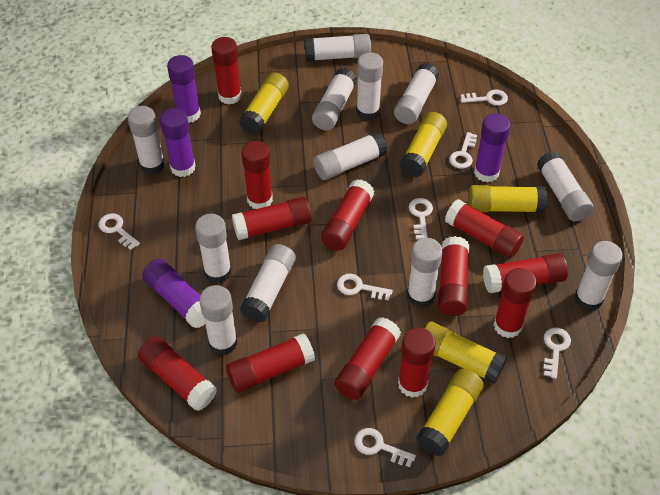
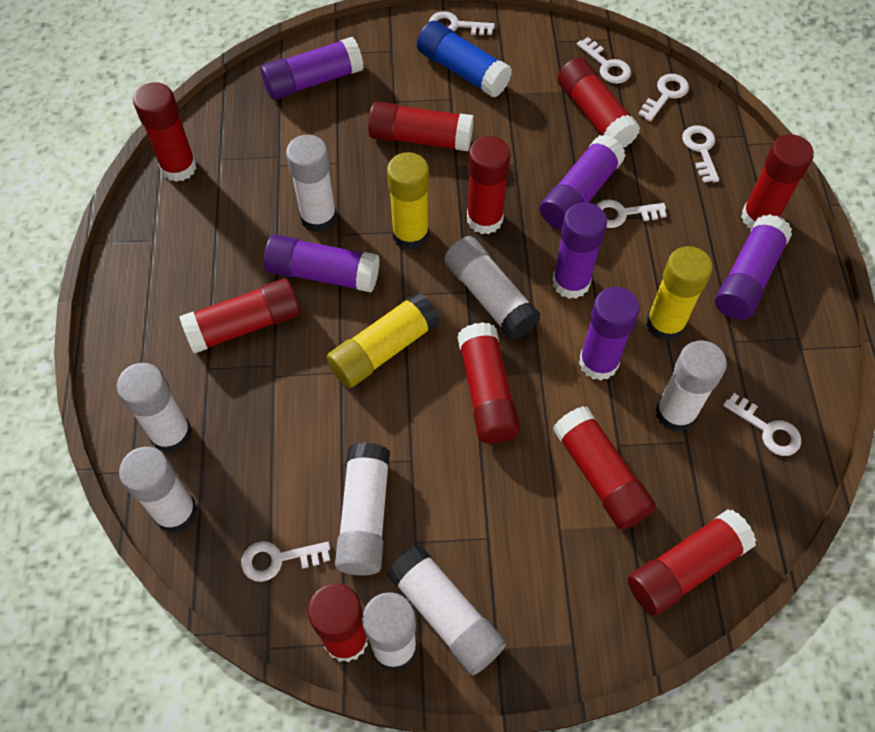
blue glue stick: none = 0 -> [417,21,512,97] = 1
purple glue stick: [142,259,205,329] [160,108,196,177] [167,55,201,123] [474,114,510,182] = 4 -> [261,37,364,100] [264,234,380,293] [540,134,626,230] [552,202,607,299] [579,287,640,381] [715,214,792,320] = 6
red glue stick: [138,336,217,411] [211,37,242,104] [226,333,315,393] [232,197,312,240] [241,141,273,209] [321,179,375,251] [335,317,401,400] [398,328,436,398] [438,236,469,316] [445,199,524,258] [483,253,568,293] [493,268,537,338] = 12 -> [133,82,197,182] [179,278,300,354] [308,583,368,662] [368,101,474,151] [457,322,520,444] [467,136,511,234] [553,406,656,530] [557,58,640,148] [628,509,756,615] [741,134,814,229] = 10
white glue stick: [127,106,165,174] [195,214,232,283] [199,285,238,355] [240,244,296,323] [304,34,371,62] [312,68,357,131] [314,132,387,180] [356,52,383,120] [394,63,439,124] [407,238,443,308] [537,151,594,221] [575,241,623,311] = 12 -> [117,363,192,453] [119,447,197,533] [286,135,337,233] [335,442,390,576] [362,592,417,671] [387,545,506,675] [444,236,541,340] [655,341,727,432] = 8
yellow glue stick: [239,73,289,135] [400,112,447,177] [416,369,484,456] [424,322,507,384] [468,185,548,213] = 5 -> [326,292,440,388] [387,152,429,250] [646,246,712,342] = 3

